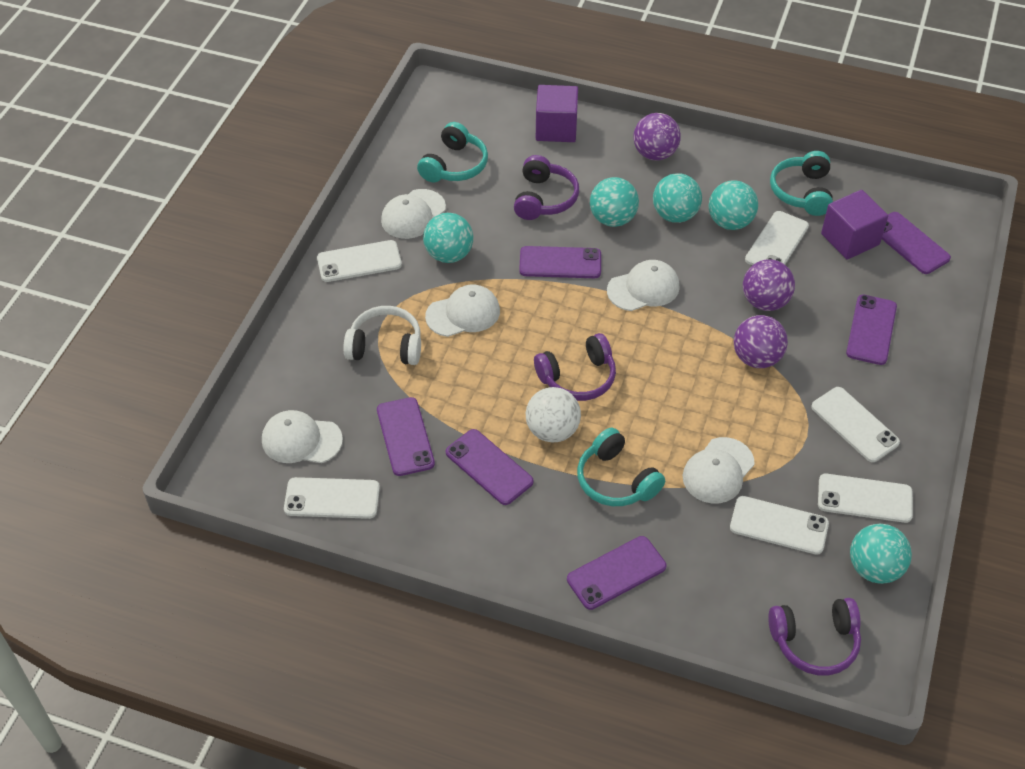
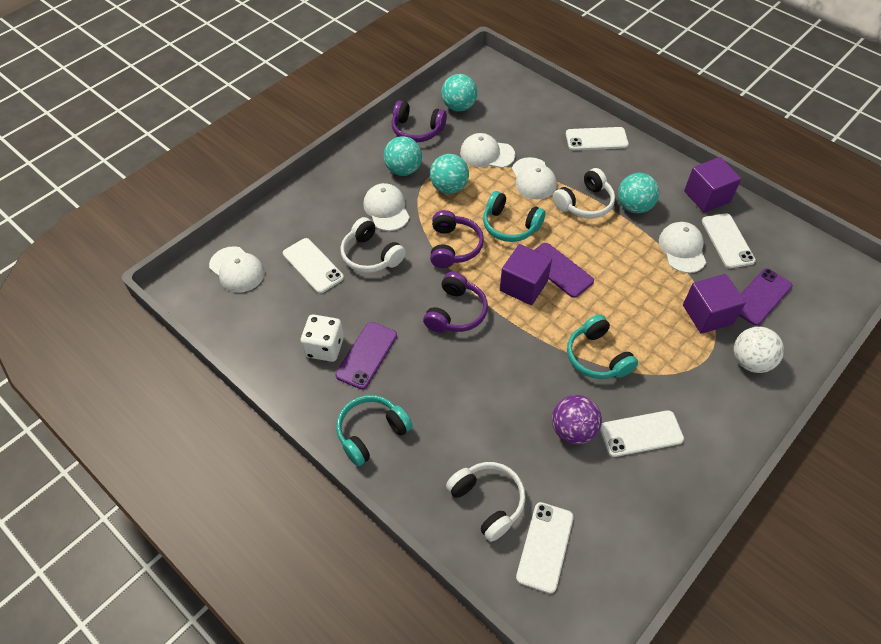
purple ball: [633,113,681,161] [734,315,788,368] [743,259,795,311] = 3 -> [552,395,602,444] = 1
purple cube: [536,85,578,142] [821,190,888,260] = 2 -> [500,244,552,305] [683,274,746,334] [684,157,741,213] = 3
purple phone: [377,397,435,476] [446,429,534,505] [519,246,601,278] [567,536,666,610] [846,294,897,365] [882,212,951,274] = 6 -> [335,322,397,389] [534,243,594,298] [739,268,792,326] = 3
turquoise ball: [423,213,473,263] [590,177,639,227] [653,173,702,223] [708,180,758,230] [850,523,912,584] = 5 -> [383,136,422,176] [430,154,469,194] [441,74,477,111] [618,173,659,213] = 4
white dice: none = 0 -> [301,314,344,362] = 1
white headphones: [343,306,421,365] = 1 -> [340,217,406,273] [446,462,525,542] [553,168,615,218] = 3
white phone: [284,477,380,519] [317,240,402,282] [730,496,829,555] [745,211,809,265] [811,387,900,462] [818,474,913,523] = 6 -> [283,238,344,293] [516,502,574,594] [566,127,629,150] [600,410,684,457] [702,213,756,268] = 5

